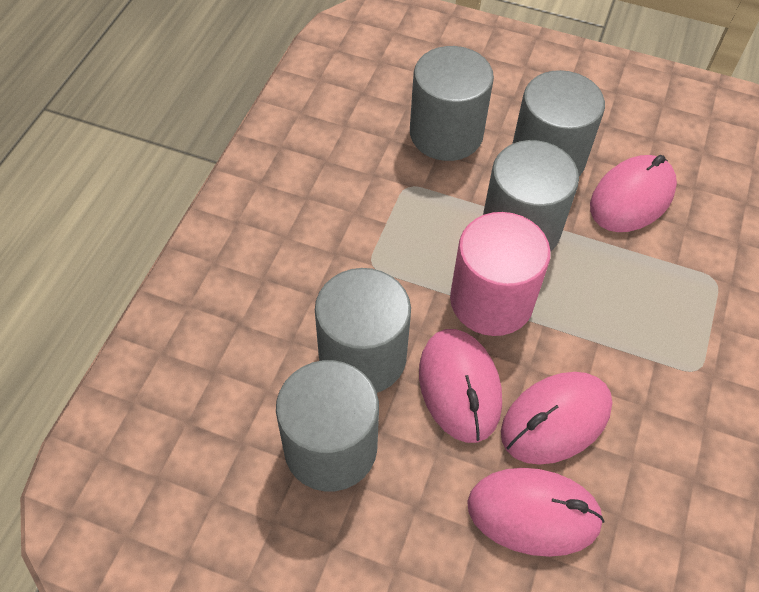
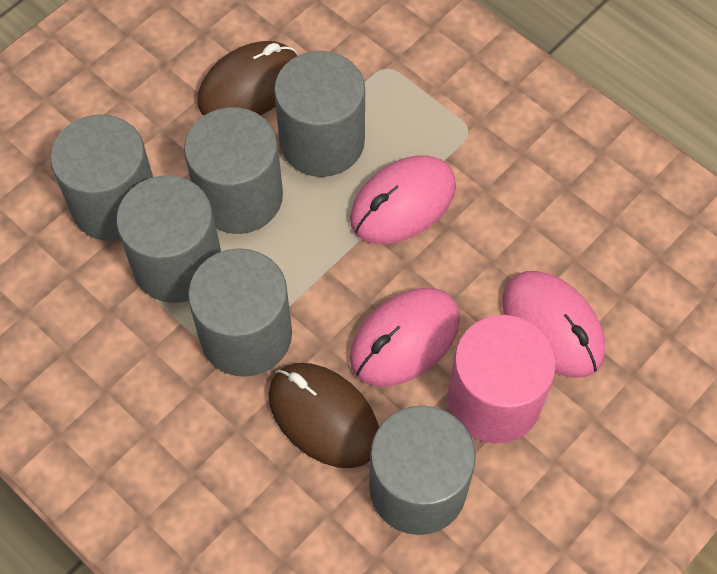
brown mouse: none = 0 -> [198,41,297,116] [268,363,379,468] = 2
grey cylinder: [276,360,379,491] [315,268,411,393] [410,46,494,161] [483,140,579,251] [512,70,605,176] = 5 -> [50,115,153,241] [116,175,221,303] [184,107,283,234] [188,248,292,377] [274,51,365,177] [369,406,476,535] = 6
pink mouse: [419,329,502,443] [467,468,604,557] [501,372,612,465] [590,155,677,232] = 4 -> [350,155,456,244] [350,288,460,386] [502,271,605,378] = 3

